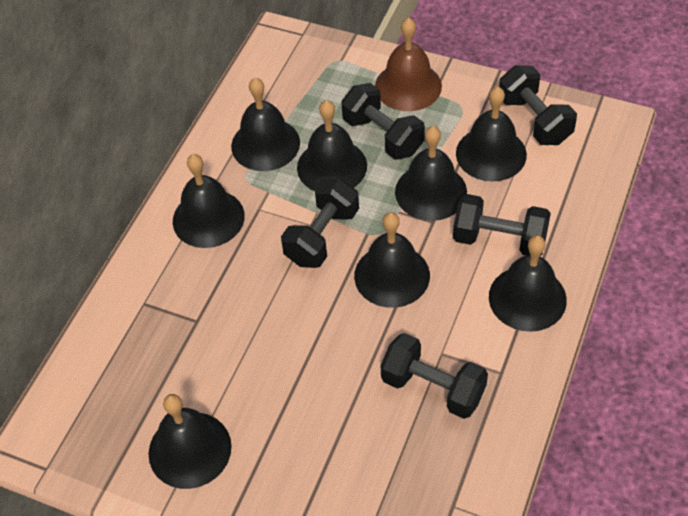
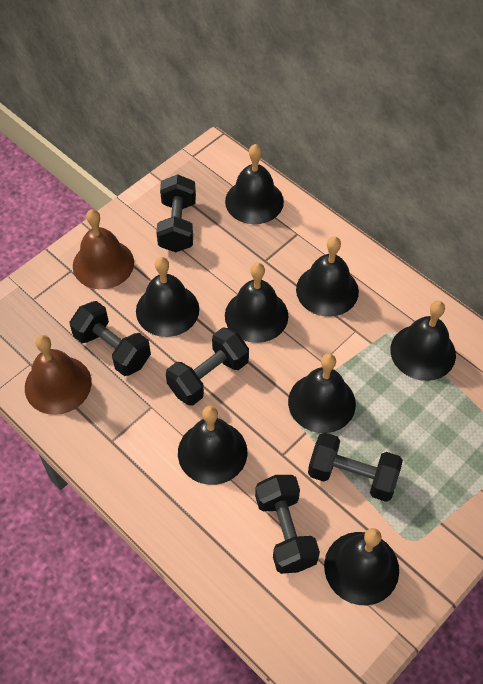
brown bell: [375,18,442,111] = 1 -> [25,335,92,415] [73,209,134,289] = 2

